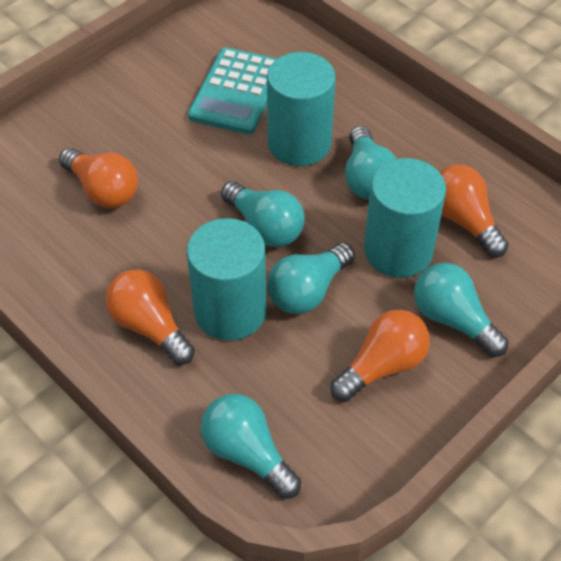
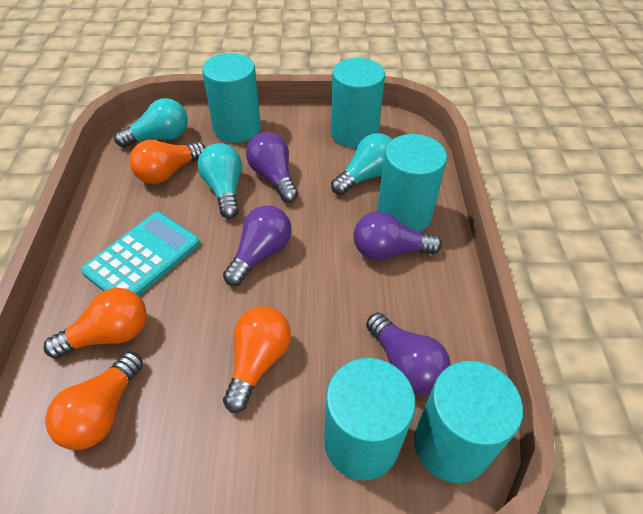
purple light bulb: none = 0 -> [223,205,292,286] [246,132,298,203] [354,211,442,260] [366,313,451,395] = 4
turquoise cylinder: [187,218,267,341] [267,52,336,166] [364,158,446,278] = 3 -> [202,53,261,143] [324,358,415,480] [331,58,385,148] [377,134,447,232] [414,361,523,483] = 5
turquoise light bulb: [201,394,301,499] [221,181,305,247] [267,243,355,314] [345,126,397,200] [414,263,509,357] = 5 -> [114,98,188,147] [197,143,242,219] [331,133,393,195] = 3

